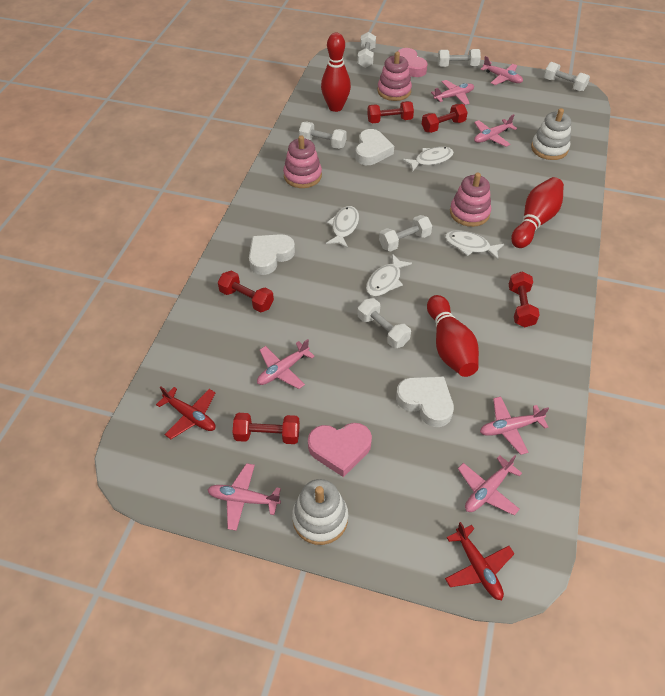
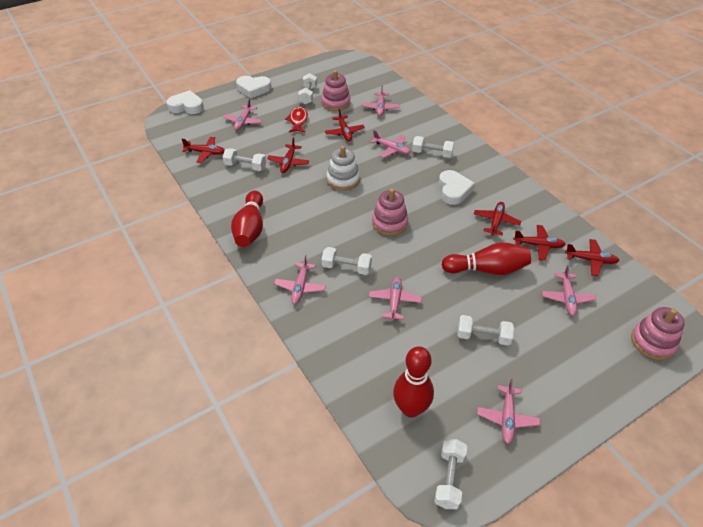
pink heart: [308,423,372,477] [397,48,428,77] = 2 -> none = 0
red dumbbell: [218,271,274,313] [232,413,300,444] [367,101,414,123] [422,104,468,133] [509,271,540,327] = 5 -> none = 0
red fish: none = 0 -> [285,106,308,133] = 1
red plane: [156,387,216,439] [445,522,515,600] = 2 -> [182,137,225,163] [267,137,309,173] [325,109,365,141] [474,202,521,235] [513,225,566,261] [565,239,620,276] = 6
white fish: [326,206,359,248] [366,254,412,296] [403,147,454,172] [445,230,504,260] = 4 -> none = 0
white stacking toy: [292,479,348,545] [531,108,571,160] = 2 -> [326,146,360,191] = 1

